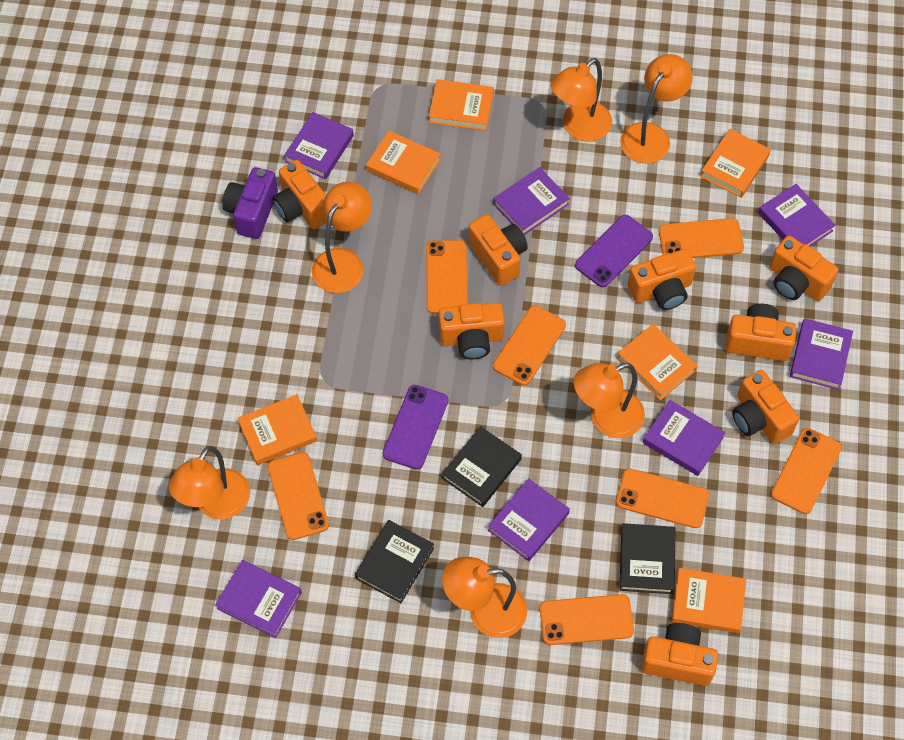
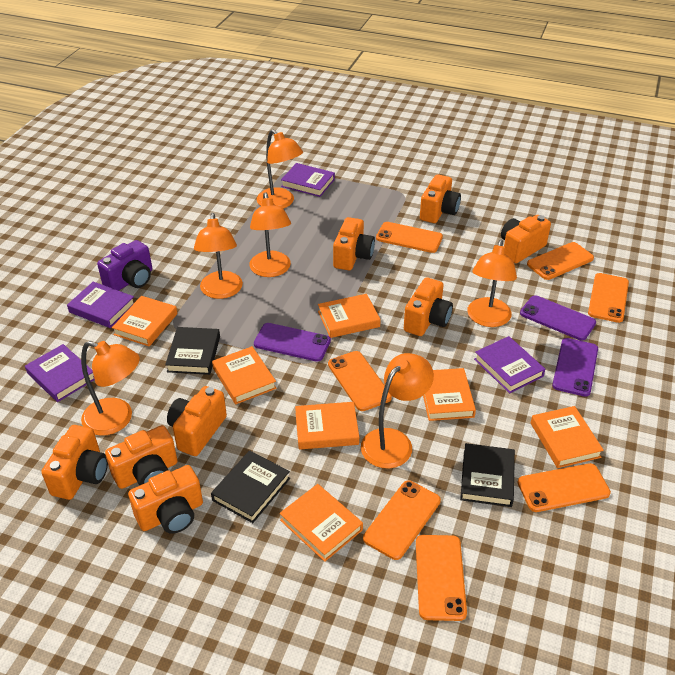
orange book: [238,394,317,465] [366,130,440,194] [429,79,494,131] [617,324,697,400] [672,568,746,633] [700,129,771,198] = 6 -> [112,296,178,346] [212,346,277,404] [280,484,363,562] [295,402,359,450] [318,294,381,338] [423,368,476,421] [531,406,604,468] = 7
purple book: [216,560,302,638] [284,112,354,179] [488,479,570,561] [493,167,570,235] [643,400,725,476] [758,184,836,246] [790,318,853,390] = 7 -> [25,344,95,402] [67,282,134,328] [281,163,335,197] [474,336,545,393] = 4
purple phone: [383,385,448,469] [575,215,653,287] = 2 -> [254,323,331,362] [520,295,596,341] [552,338,598,397] = 3

